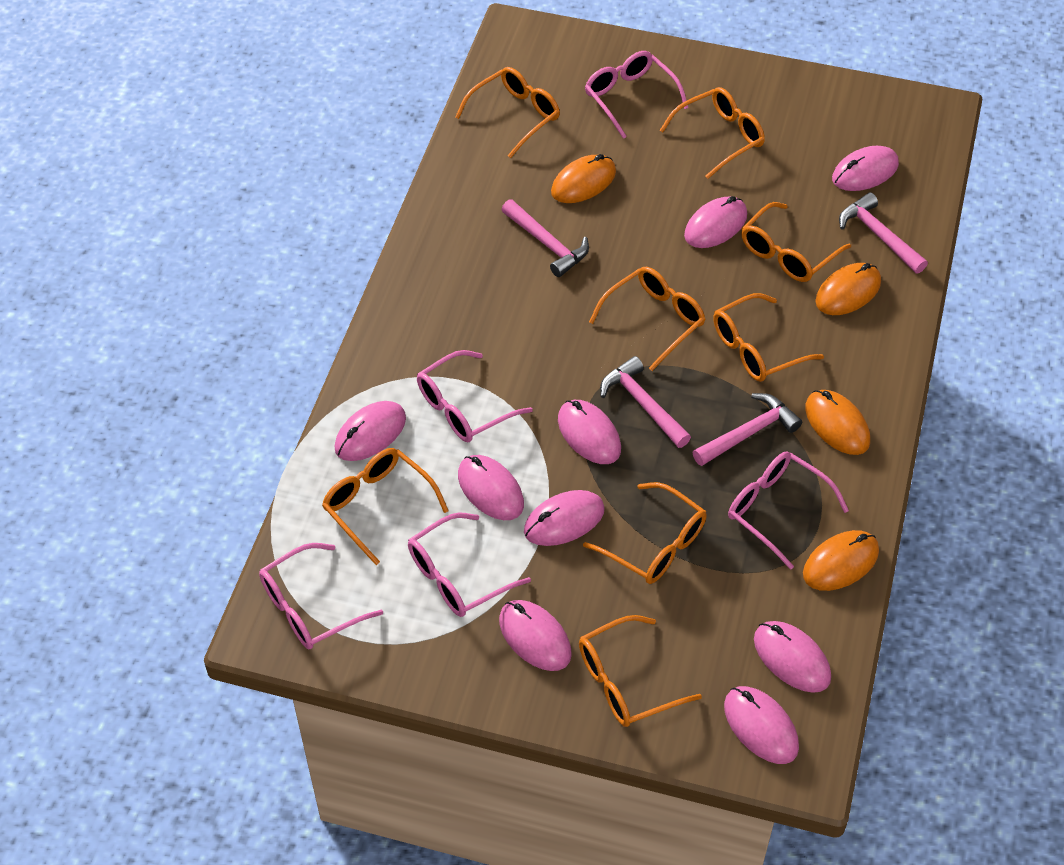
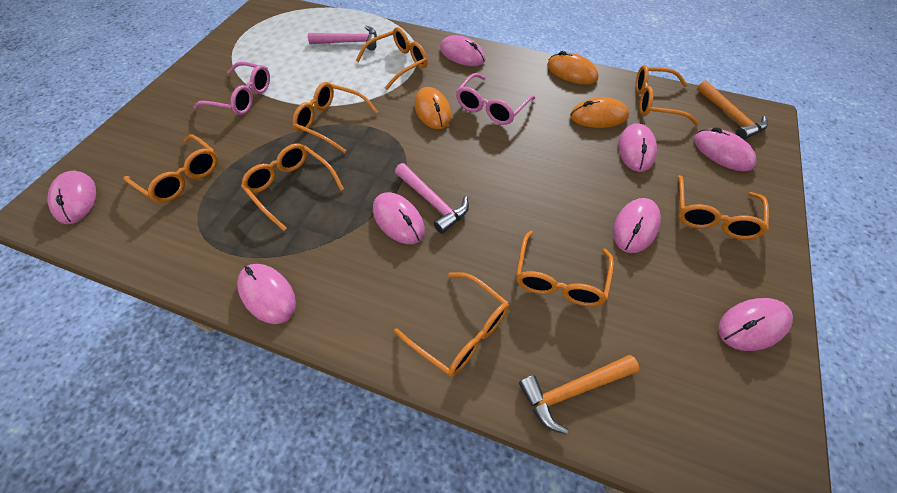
orange hammer: none = 0 -> [519,355,640,435] [697,81,768,140] = 2
orange mouse: [551,154,616,203] [803,530,879,591] [805,390,870,455] [815,263,881,315] = 4 -> [414,87,451,129] [547,51,599,85] [570,97,629,128] = 3
pink glasses: [259,543,383,649] [408,512,531,617] [417,350,533,442] [585,51,688,139] [728,451,849,570] = 5 -> [193,62,270,115] [456,73,535,125] = 2
pink hammer: [501,199,589,277] [600,356,691,448] [693,393,802,466] [839,193,928,274] = 4 -> [308,26,377,51] [395,163,469,234] = 2
pink mouse: [335,401,406,461] [458,455,524,520] [499,600,572,671] [524,490,605,546] [558,400,621,464] [684,196,747,248] [724,686,799,764] [754,621,831,693] [832,146,899,191] = 9 -> [48,171,96,224] [237,264,296,324] [373,192,425,244] [440,35,485,66] [613,198,661,253] [618,123,657,172] [694,127,757,171] [718,298,793,351] = 8

